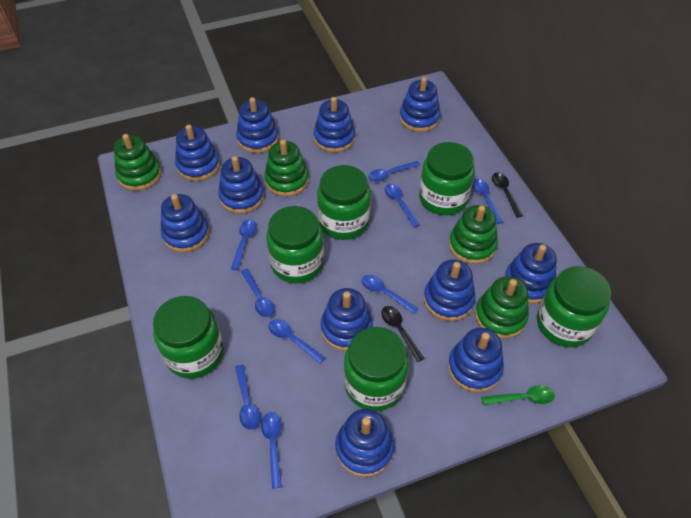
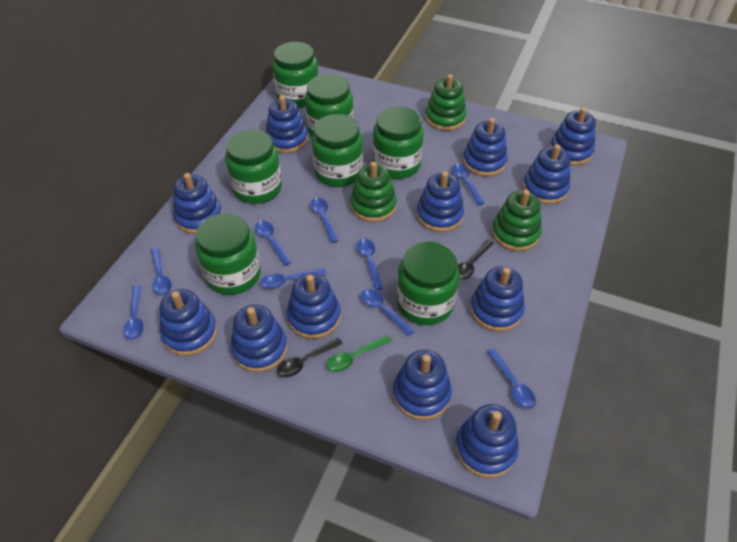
blue stacking toy: [161,194,209,252] [175,125,220,181] [218,156,264,214] [236,97,279,153] [314,97,355,153] [321,288,373,351] [335,409,394,477] [399,77,441,132] [424,259,475,321] [448,328,504,393] [504,243,557,304] = 11 -> [160,289,217,356] [173,173,223,234] [231,305,288,372] [265,96,308,153] [287,273,341,339] [393,350,452,420] [417,171,464,232] [455,404,519,478] [463,118,508,177] [470,266,525,332] [523,144,570,204] [550,107,596,166] = 12
green jar: [153,296,224,379] [266,206,324,283] [317,165,371,240] [344,327,409,411] [419,142,475,215] [537,266,611,347] = 6 -> [195,213,261,295] [225,130,282,204] [272,42,319,108] [305,74,354,137] [312,114,363,187] [373,106,424,179] [397,241,459,325] = 7
green stacking toy: [114,134,161,191] [264,140,309,197] [449,205,498,264] [475,276,529,339] = 4 -> [350,162,397,222] [425,74,467,131] [492,190,542,251] = 3

